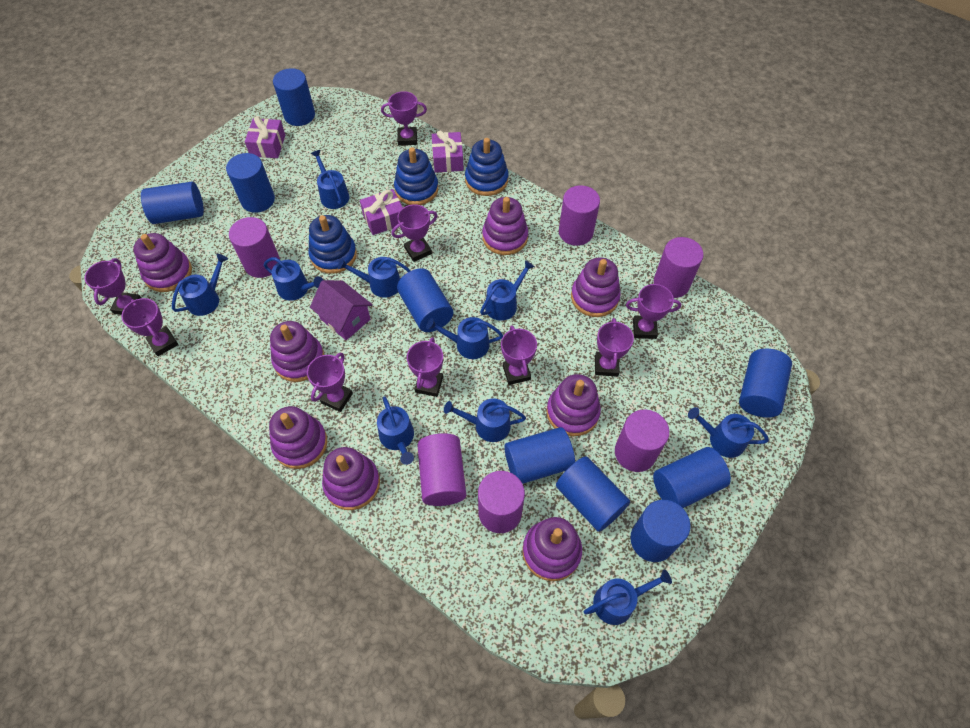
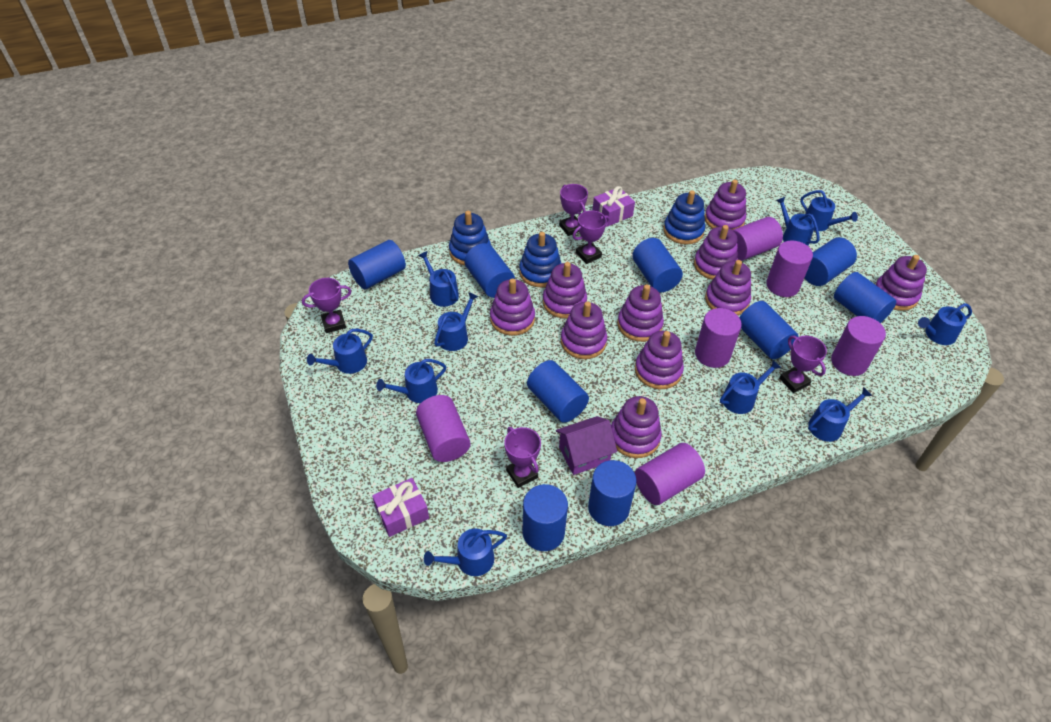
purple gift: [245,116,285,158] [360,189,403,235] [432,131,464,173] = 3 -> [372,478,429,537] [592,186,635,226] = 2
purple stacking toy: [133,233,192,292] [269,406,327,469] [270,321,324,382] [322,447,380,510] [482,197,528,255] [522,517,582,581] [546,374,601,436] [571,257,621,317] = 8 -> [490,278,535,336] [543,262,587,318] [561,301,607,359] [611,396,662,458] [617,285,664,342] [635,331,684,389] [694,225,738,280] [705,179,746,230] [705,260,751,315] [875,255,927,311] = 10
purple trophy: [85,258,141,315] [121,298,178,356] [307,353,353,412] [381,91,427,146] [391,204,438,262] [407,337,443,397] [501,325,537,385] [595,318,634,377] [626,284,681,339] = 9 -> [302,278,351,333] [504,427,541,488] [559,184,588,236] [572,211,610,264] [779,336,827,393] = 5

